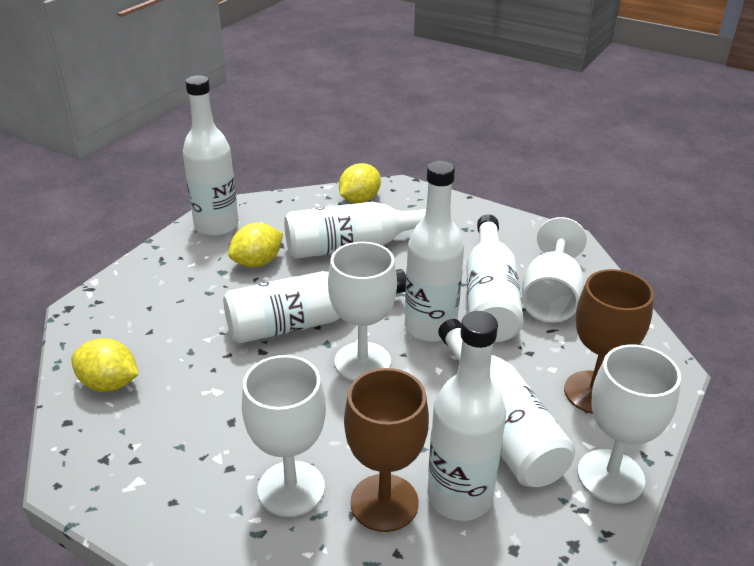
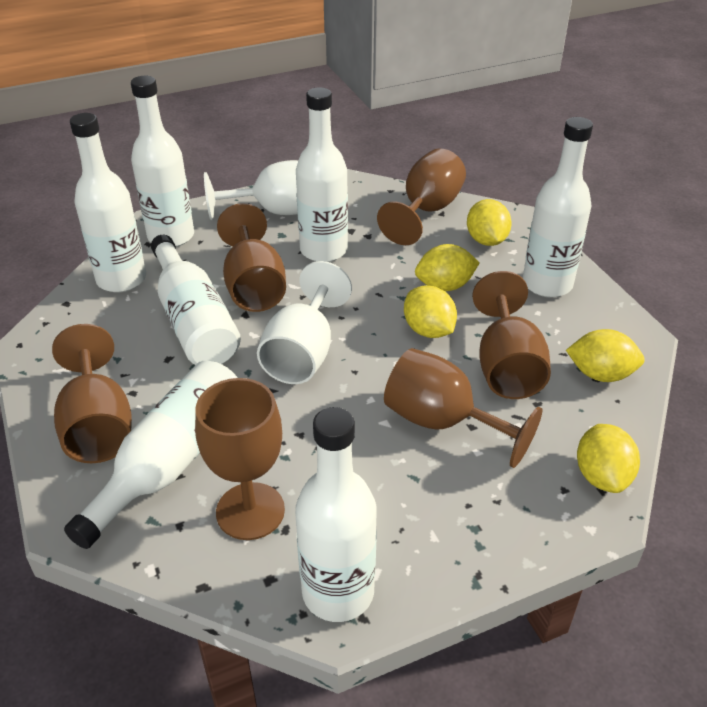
brown goblet: [344,368,429,532] [564,269,654,414] = 2 -> [52,324,132,463] [195,378,285,540] [217,203,286,312] [377,149,466,245] [384,348,542,468] [472,271,551,399] = 6
white goblet: [242,355,326,517] [328,242,397,381] [522,217,587,323] [577,345,681,504] = 4 -> [204,160,298,220] [257,261,352,384] = 2
yellow lemon: [71,338,139,392] [228,223,283,267] [339,163,381,203] = 3 -> [404,285,457,338] [415,244,480,291] [467,199,512,246] [566,329,645,382] [577,424,640,493] = 5

